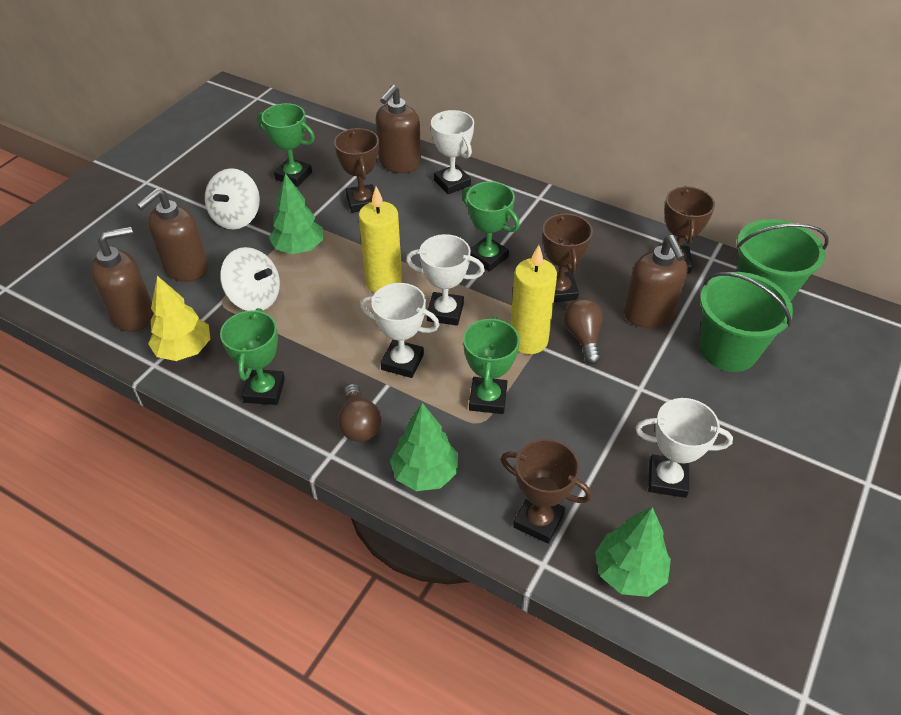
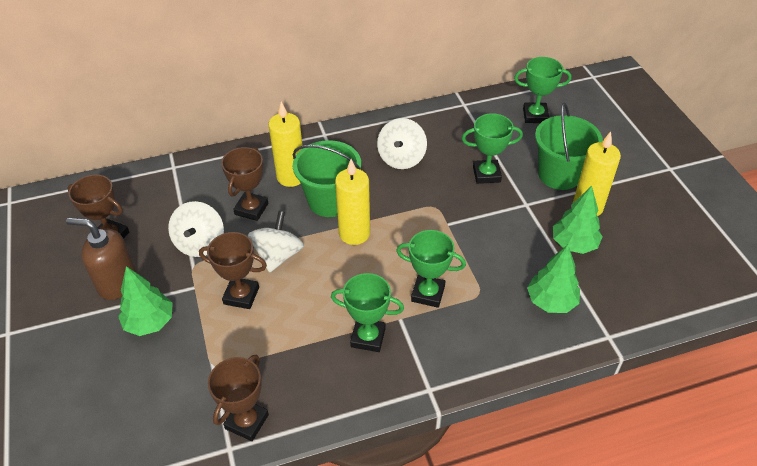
brown light bulb: [338,384,381,442] [563,298,603,364] = 2 -> none = 0
brown soap dispenser: [91,226,154,332] [136,188,208,282] [375,85,421,173] [624,235,688,328] = 4 -> [66,218,137,300] = 1
white spinning top: [205,168,260,230] [220,247,280,311] = 2 -> [168,201,224,257] [248,211,304,273] [377,118,427,169] = 3
white trophy: [360,283,440,378] [406,234,485,326] [431,110,474,194] [635,398,733,498] = 4 -> none = 0
yellow candle: [359,187,402,293] [511,245,557,354] = 2 -> [268,102,303,187] [335,159,370,245] [573,132,621,216] = 3
yellow tree: [148,276,210,361] = 1 -> none = 0

